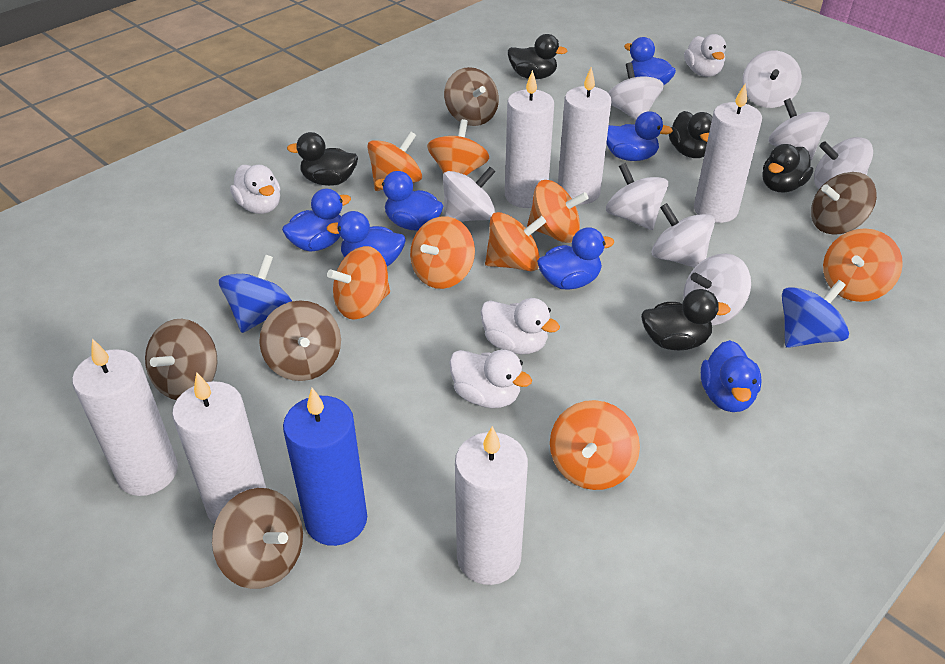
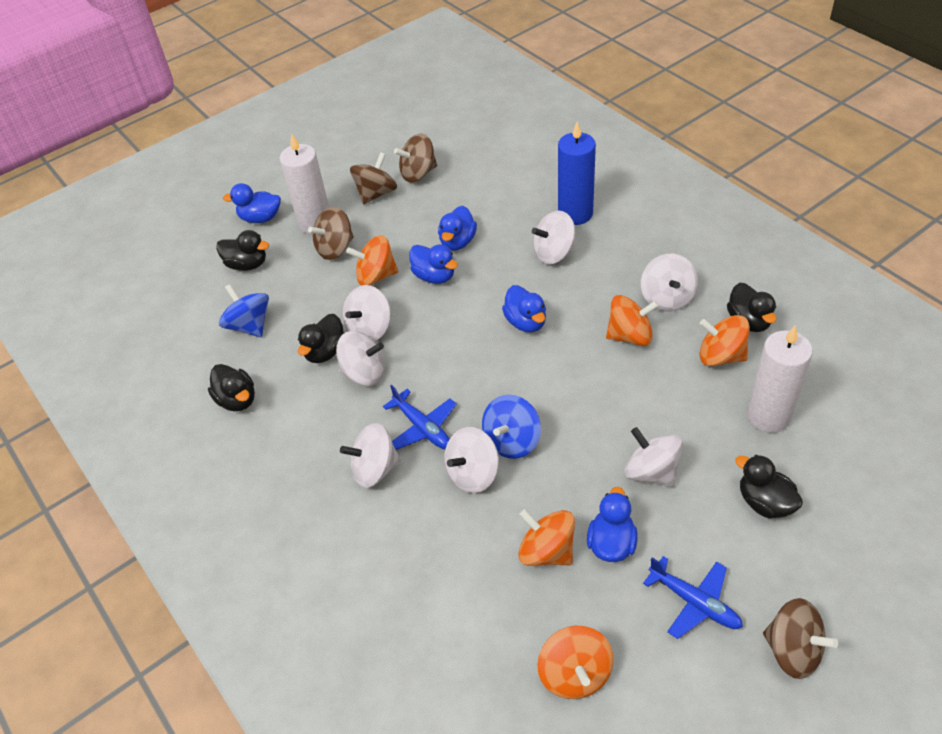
blue duck: [282,188,351,252] [326,211,406,266] [375,171,443,231] [537,227,614,290] [606,111,673,161] [624,37,676,86] [701,340,762,412] = 7 -> [223,183,281,223] [409,244,458,284] [438,206,477,250] [502,285,546,332] [587,487,638,562] = 5
blue plane: none = 0 -> [383,385,457,450] [643,556,743,639] = 2
brown spinning top: [145,319,218,400] [212,488,303,589] [259,300,341,381] [444,67,499,126] [811,172,877,235] = 5 -> [308,207,354,260] [350,152,397,204] [394,134,437,182] [763,598,838,679] = 4
orange spinning top: [327,246,390,320] [367,131,422,191] [410,216,475,289] [427,119,489,176] [485,212,546,271] [527,180,588,243] [550,400,640,490] [823,228,903,302] = 8 -> [346,235,398,286] [518,509,575,566] [537,626,614,699] [606,295,659,346] [699,315,750,366] = 5
white candle: [72,339,178,496] [172,372,266,525] [455,426,528,585] [505,70,554,208] [558,67,611,205] [694,84,762,223] = 6 -> [279,134,329,234] [747,326,813,433] = 2
white duck: [230,165,280,214] [449,350,532,408] [481,298,560,354] [684,34,726,77] = 4 -> none = 0
white spinning top: [443,167,495,222] [606,163,668,230] [608,62,664,120] [652,203,715,268] [683,254,751,325] [742,51,802,108] [768,98,829,161] [814,137,873,189] = 8 -> [336,331,385,386] [340,423,401,488] [343,285,391,341] [444,427,499,493] [532,211,575,264] [624,427,683,487] [641,254,698,311] = 7

